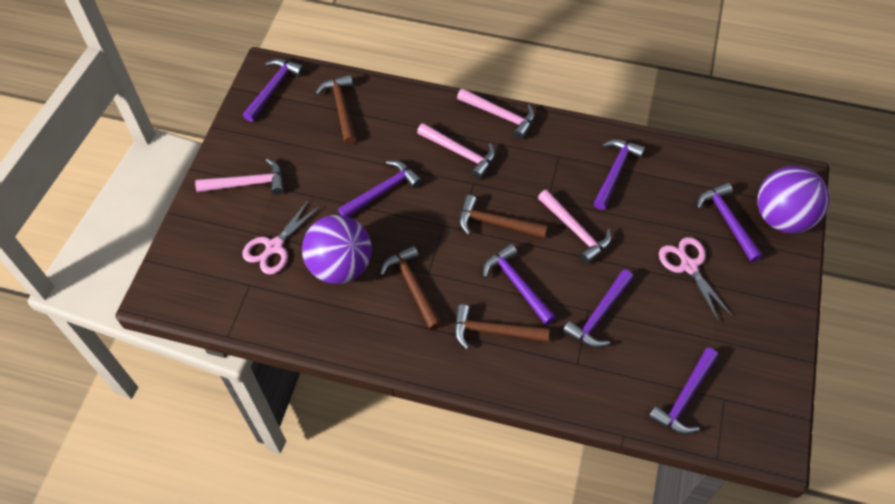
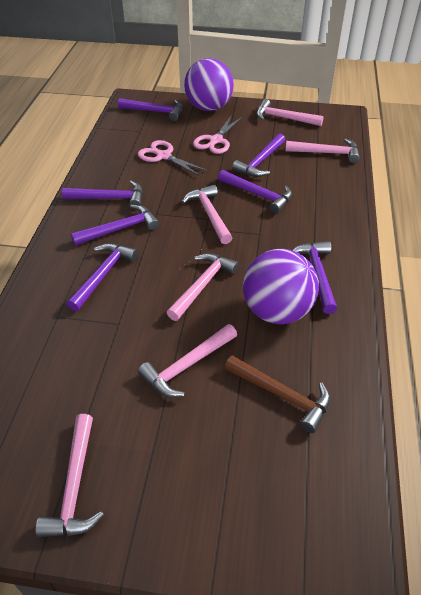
brown hammer: [315,75,356,145] [380,245,442,330] [454,304,549,349] [459,195,548,238] = 4 -> [225,355,330,433] = 1
pink hammer: [195,158,284,195] [417,123,496,179] [457,88,535,139] [538,189,612,264] = 4 -> [35,414,104,537] [138,324,237,397] [167,253,239,321] [182,185,232,244] [256,99,324,126] [285,139,360,163] = 6

